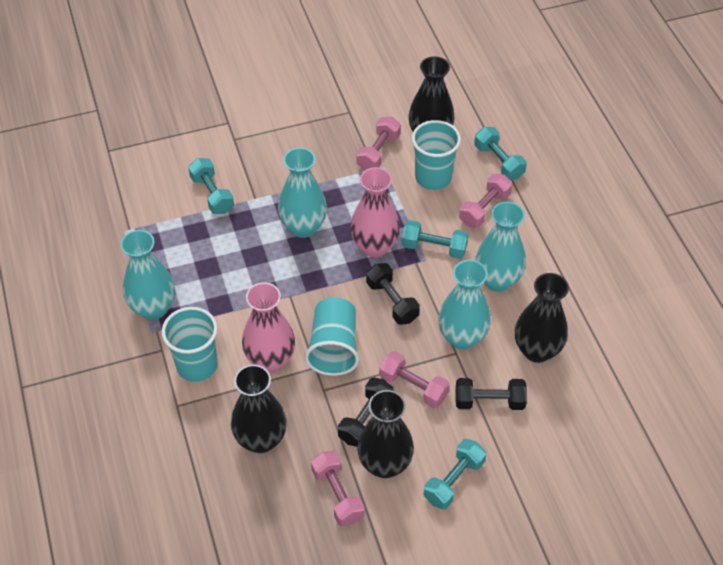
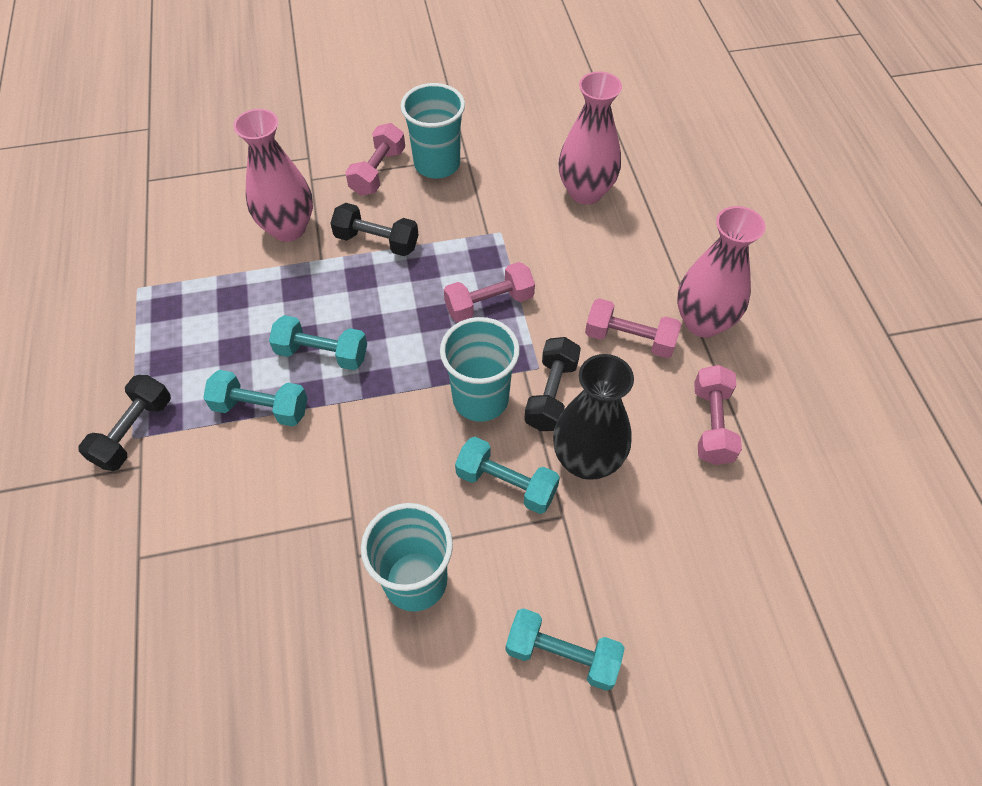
black vase: [231,365,287,453] [357,390,414,478] [409,56,455,131] [515,273,569,363] = 4 -> [553,354,634,480] = 1
pink vase: [242,282,295,372] [350,167,400,257] = 2 -> [233,109,313,242] [559,71,622,205] [677,206,765,338] = 3
turquoise vase: [121,230,175,320] [278,148,327,238] [438,260,491,350] [475,202,526,292] = 4 -> none = 0

